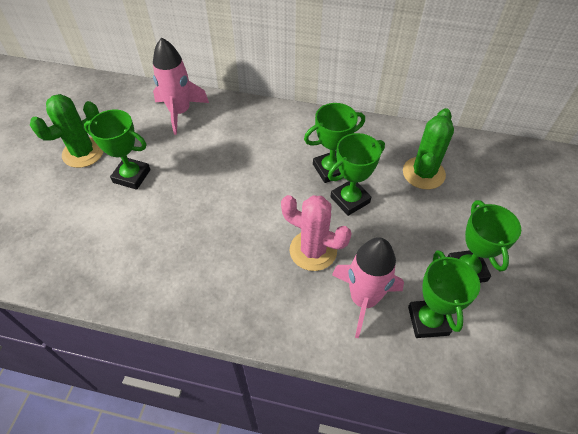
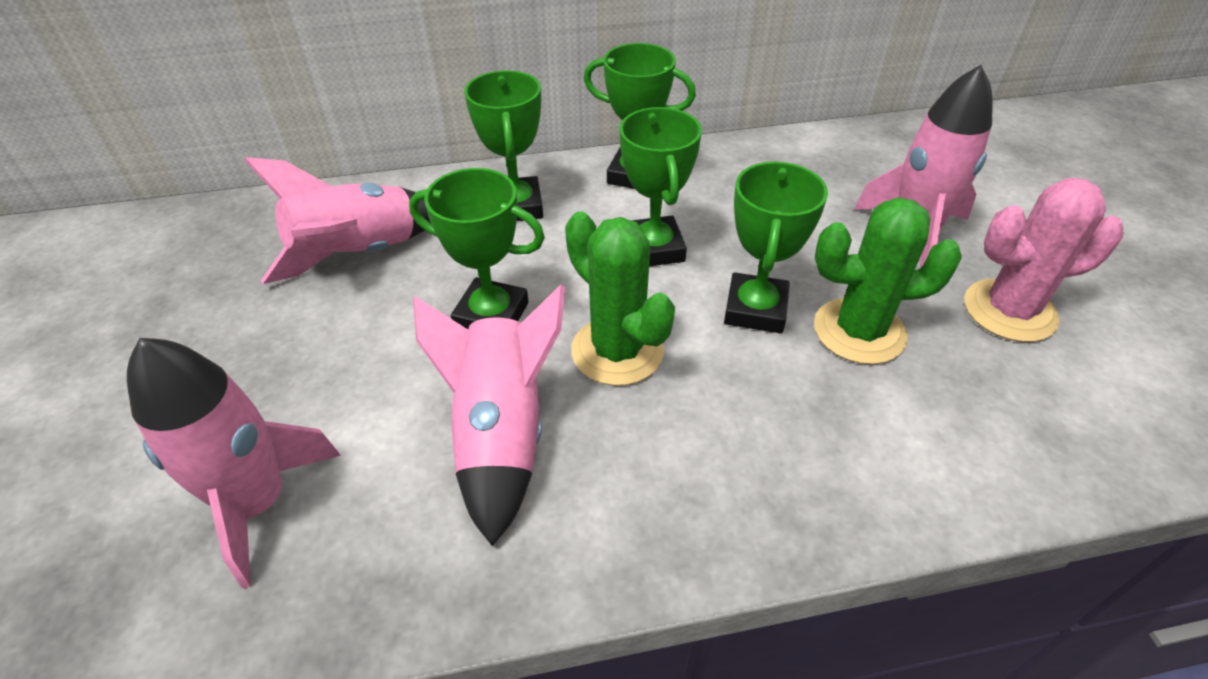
pink rocket: [153,37,209,135] [332,237,404,338] = 2 -> [127,338,341,588] [244,157,431,284] [413,285,565,546] [854,65,993,268] = 4

